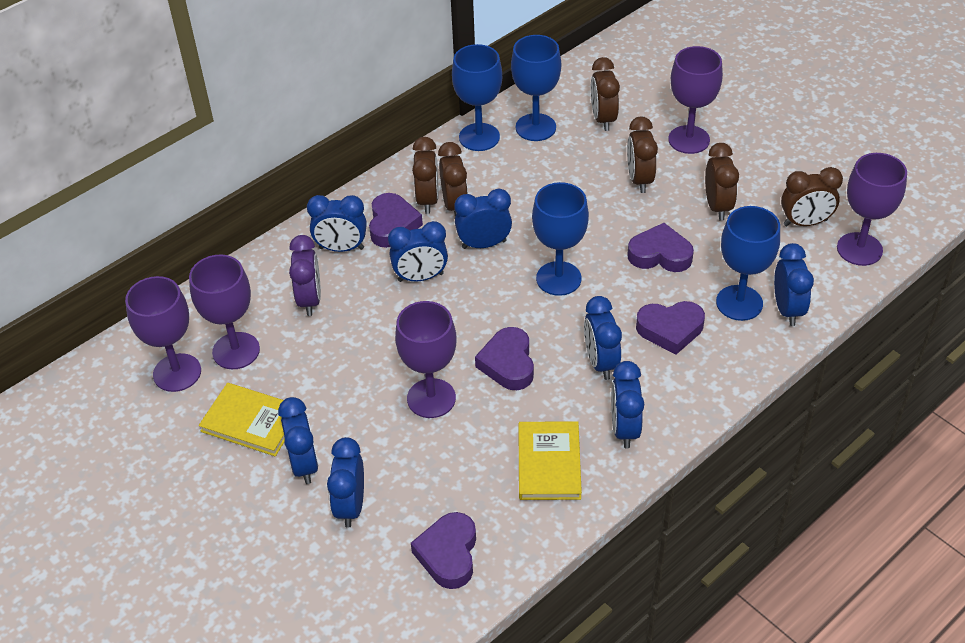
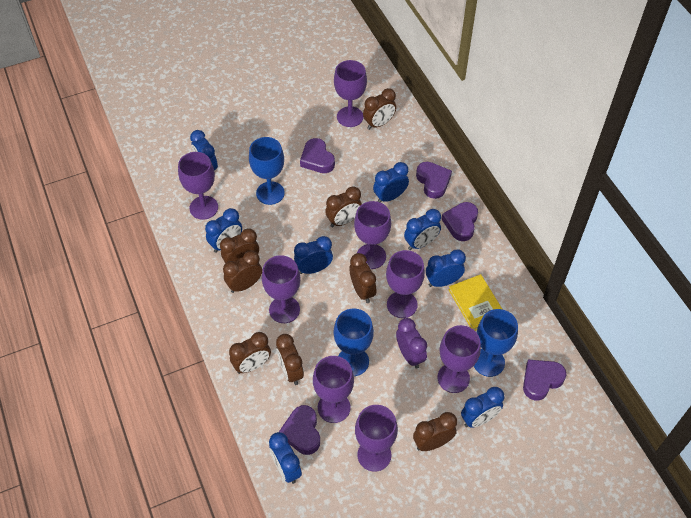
blue goblet: [452,44,502,151] [511,35,561,141] [532,182,589,296] [716,206,780,321] = 4 -> [249,137,285,205] [334,309,374,376] [474,309,518,377] = 3
brown clock: [412,137,439,214] [438,142,468,217] [591,57,620,131] [627,117,658,193] [705,143,739,221] [781,167,843,226] = 6 -> [220,228,259,264] [223,250,262,293] [229,332,271,374] [276,334,304,385] [325,186,362,228] [350,253,377,303] [363,88,396,130] [413,412,457,451] = 8
purple goblet: [125,276,201,392] [189,255,260,369] [395,301,456,418] [668,46,723,154] [837,153,907,266] = 5 -> [178,152,218,220] [262,255,301,323] [313,356,354,423] [334,60,367,127] [354,201,391,269] [355,405,398,472] [386,250,425,318] [437,325,481,393] = 8
yellow book: [199,383,285,456] [518,421,582,500] = 2 -> [449,274,503,331] = 1

